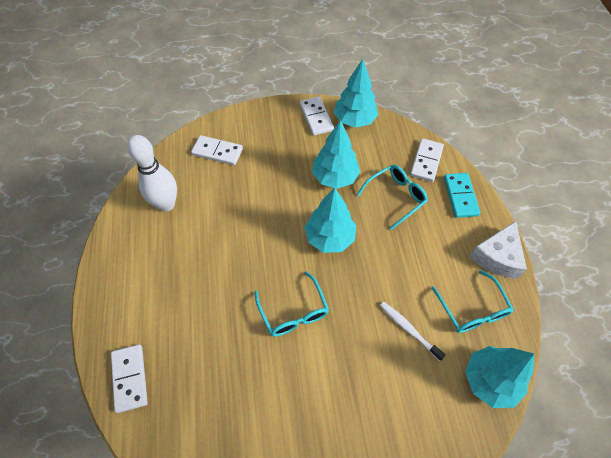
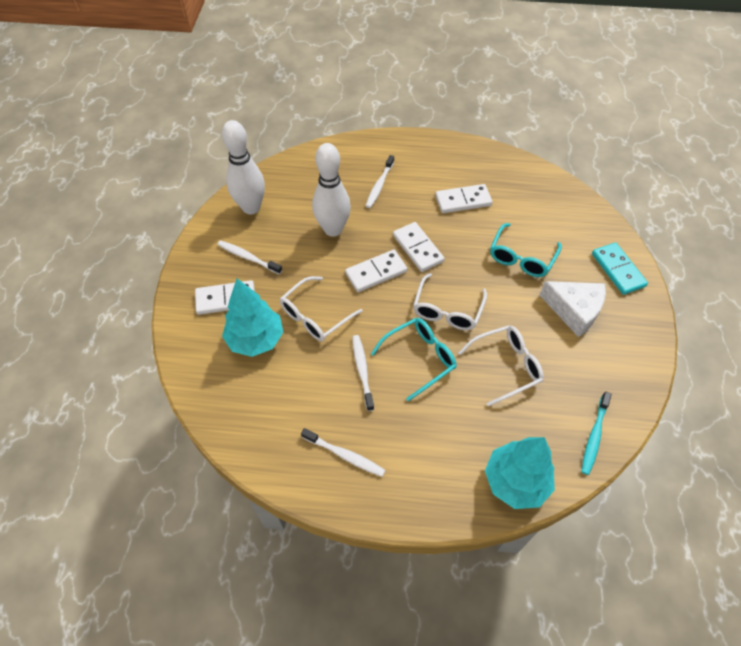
turquoise glasses: [255,271,329,337] [357,165,428,230] [431,270,514,333] = 3 -> [371,318,457,401] [490,223,562,277] = 2
turquoise toothbrush: none = 0 -> [581,392,612,475] = 1
turquoise tree: [305,188,356,253] [312,120,360,189] [334,59,378,128] [465,346,534,408] = 4 -> [222,278,283,357] [485,437,555,509] = 2
white bowling pin: [127,135,177,212] = 1 -> [222,120,265,214] [312,143,351,237] = 2
white glasses: none = 0 -> [280,276,363,341] [413,273,487,330] [458,325,544,407] = 3
white toothbrush: [380,302,446,361] = 1 -> [217,240,282,274] [301,428,386,477] [352,335,374,411] [366,155,394,208] = 4

